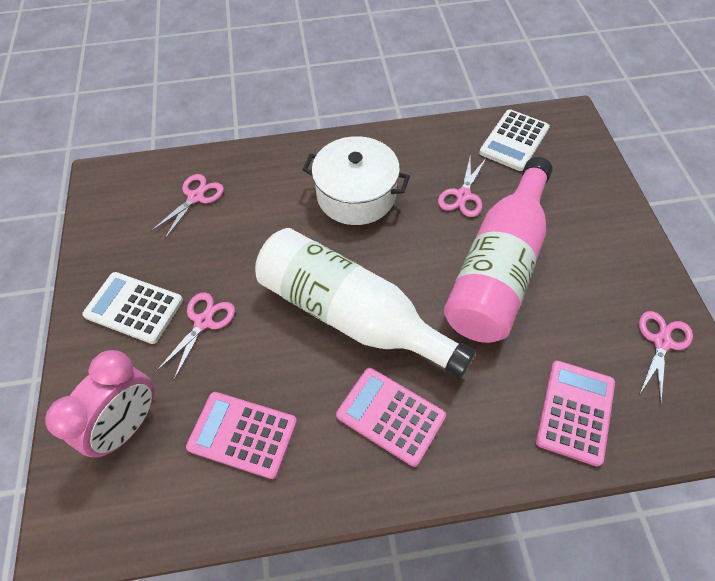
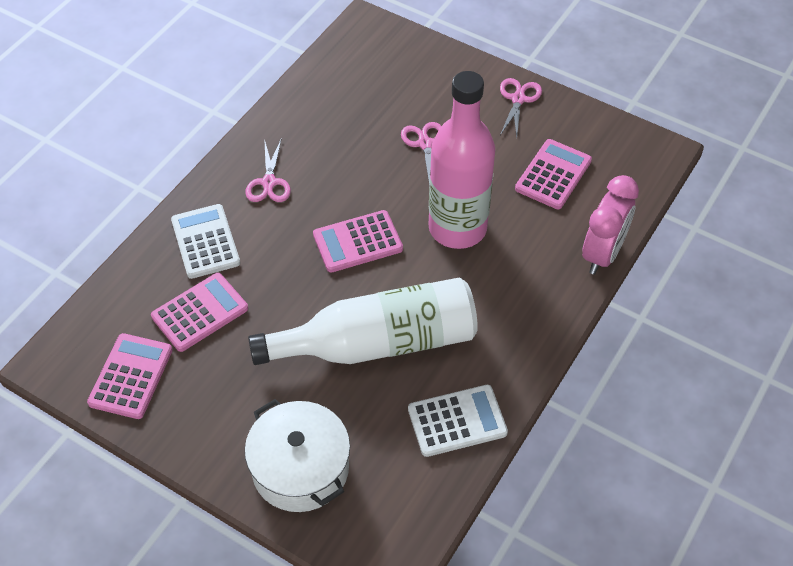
pink calculator: [186,392,297,479] [336,368,446,467] [536,361,615,467] = 3 -> [87,333,172,419] [151,273,248,352] [313,210,403,273] [515,139,592,209] = 4
pink scissors: [151,174,224,239] [156,293,235,380] [438,154,487,217] [639,311,693,402] = 4 -> [245,138,291,202] [401,122,441,183] [500,78,542,138] = 3

